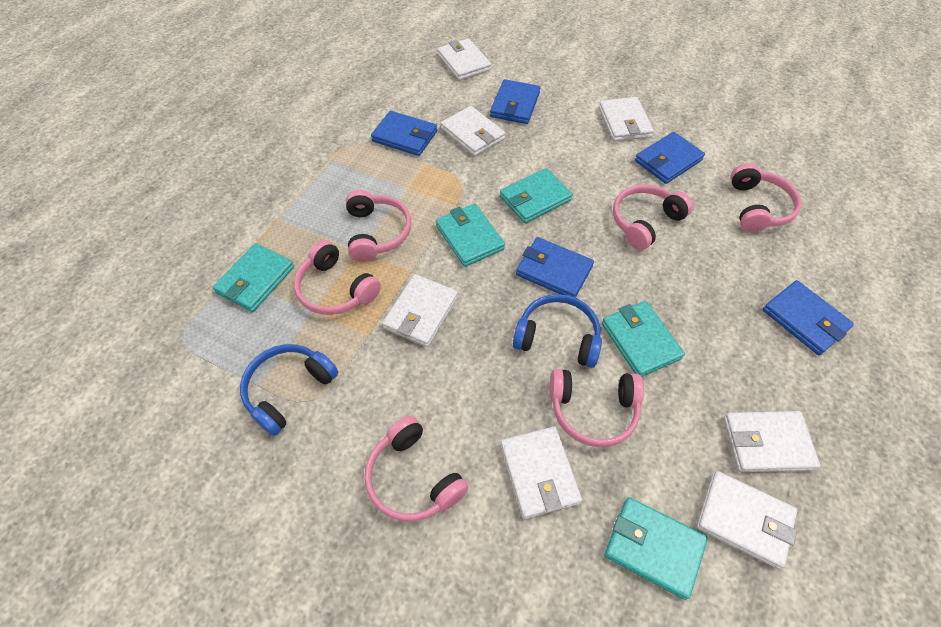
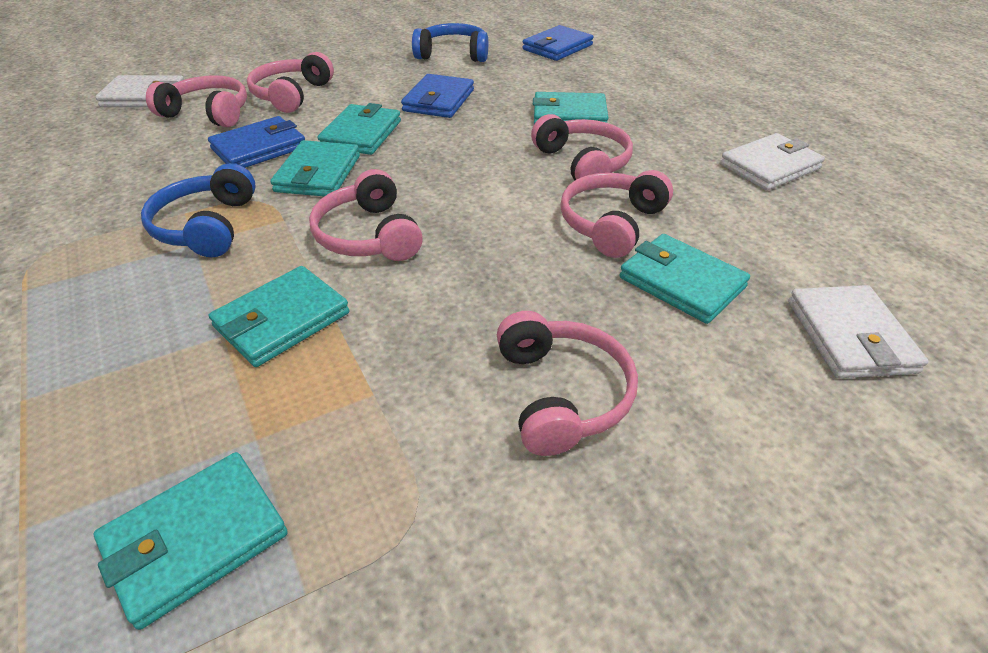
blue wallet: [371,111,437,156] [490,79,540,124] [516,237,594,298] [635,132,705,184] [763,280,854,355] = 5 -> [208,116,305,168] [401,74,474,118] [522,25,593,61] = 3
turquoise wallet: [213,243,294,312] [436,204,505,267] [500,168,573,223] [602,301,685,377] [604,497,708,600] = 5 -> [94,452,288,630] [209,266,349,367] [270,140,360,196] [317,103,401,155] [533,92,608,124] [620,234,750,324] = 6
white wallet: [382,274,458,347] [437,38,491,80] [441,106,505,156] [500,427,582,519] [599,97,654,142] [696,471,797,569] [723,411,820,472] = 7 -> [95,75,184,107] [720,133,825,190] [788,285,928,378] = 3

